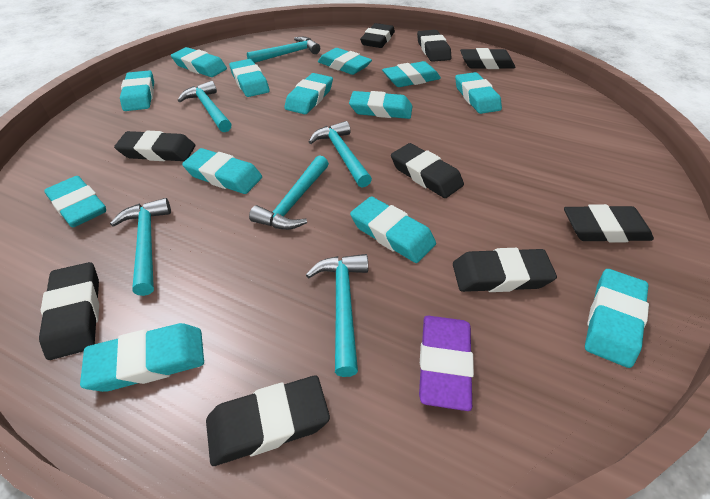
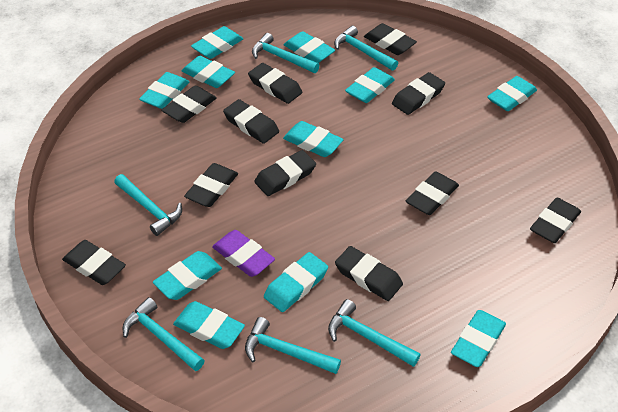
black eraser: [39,262,99,360] [114,131,195,161] [206,376,330,466] [360,23,395,48] [391,143,464,198] [417,30,451,62] [453,248,557,292] [460,48,515,69] [564,204,654,243] = 9 -> [62,240,126,285] [161,86,217,123] [184,163,238,207] [223,99,279,144] [248,63,302,104] [254,150,316,196] [335,246,403,301] [364,23,417,55] [392,72,445,115] [406,171,459,215] [530,197,581,243] = 11
turquoise eraser: [44,176,106,227] [80,323,204,392] [120,70,154,111] [171,47,227,77] [182,148,262,194] [229,59,270,97] [284,73,333,114] [318,48,372,75] [349,91,412,119] [350,197,436,263] [382,61,441,87] [455,72,502,114] [585,269,649,368] = 13 -> [139,72,190,109] [153,251,222,300] [173,301,245,349] [182,56,235,88] [191,26,243,59] [264,252,328,312] [283,121,344,157] [284,31,335,63] [345,67,395,103] [451,310,506,367] [487,76,537,111] = 11

